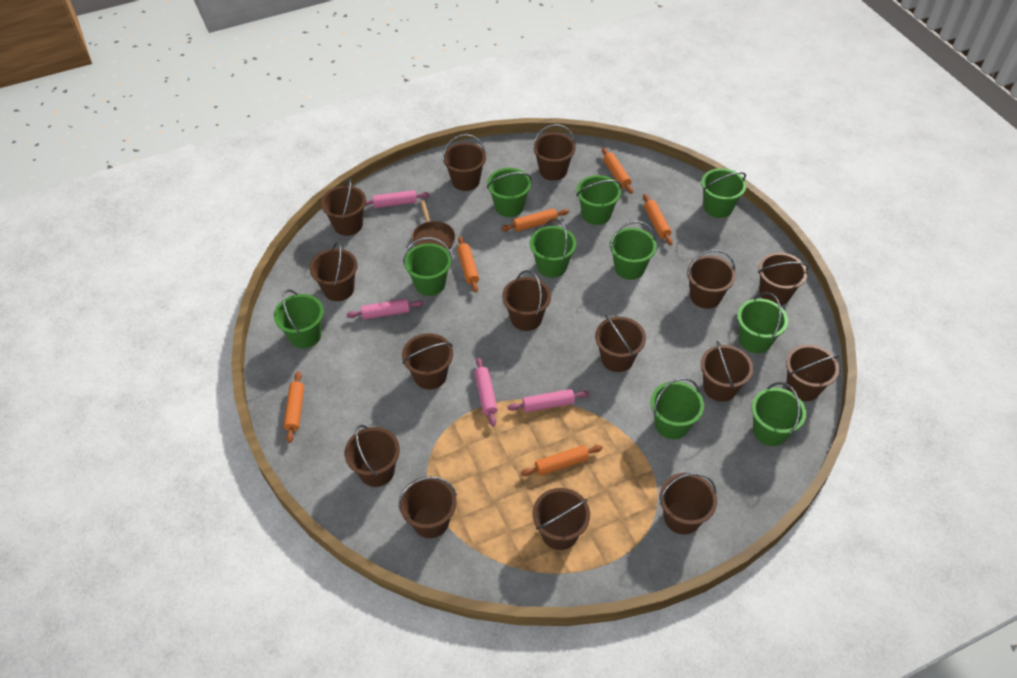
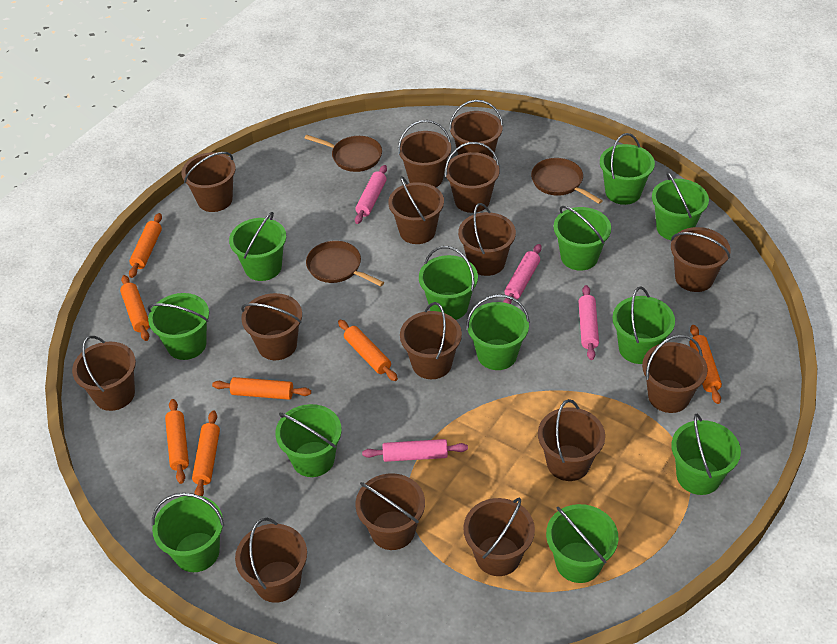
brown pan: [411,200,455,250] = 1 -> [305,135,382,172] [306,241,384,286] [531,158,603,204] = 3
green bucket: [274,290,324,348] [403,237,452,296] [487,168,532,217] [530,218,576,278] [576,175,622,225] [610,221,657,280] [650,377,704,439] [701,168,746,218] [737,292,788,353] [752,382,806,446] = 10 -> [148,293,209,360] [152,493,224,572] [229,212,286,281] [275,404,342,477] [419,246,478,320] [466,294,530,370] [546,504,618,583] [553,206,611,271] [600,133,655,205] [612,287,675,364] [652,171,709,240] [671,414,741,495] = 12
orange rolling pin: [284,371,304,443] [457,236,479,292] [501,208,569,232] [521,445,603,476] [602,148,633,194] [643,194,673,245] = 6 -> [120,275,150,341] [129,213,162,278] [165,399,189,484] [192,411,220,496] [212,377,311,400] [338,320,398,381] [689,325,722,404] = 7

